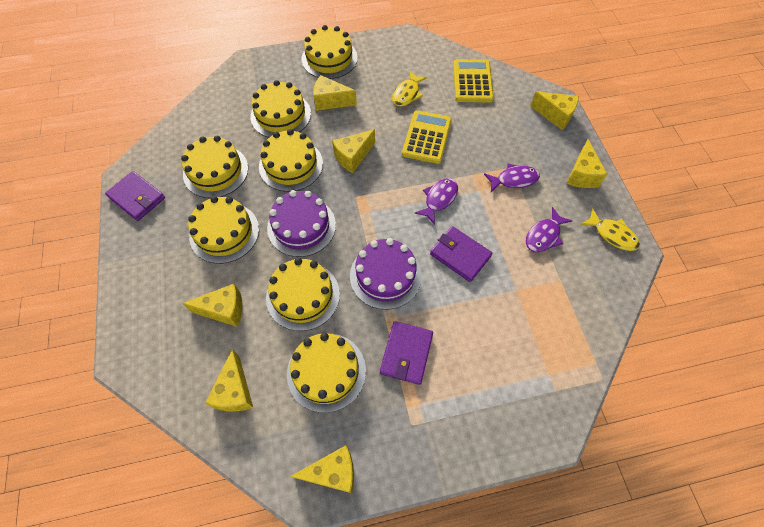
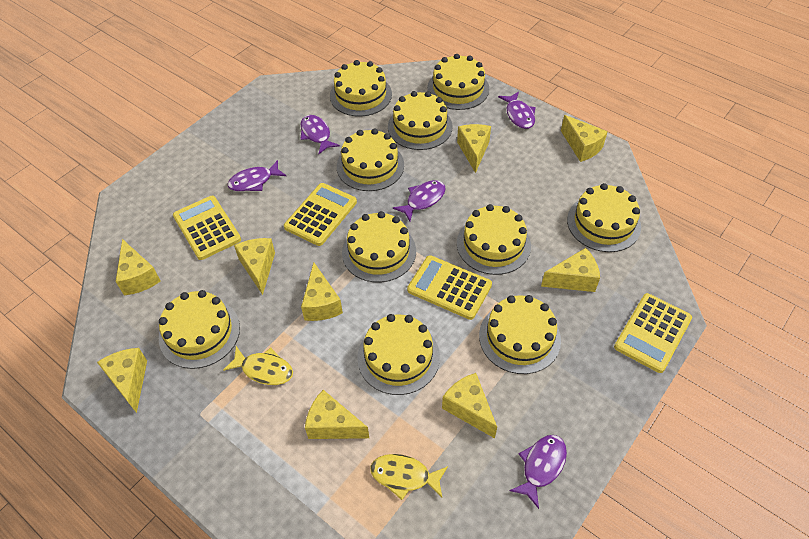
purple cake: [267,190,336,257] [350,238,422,310] = 2 -> none = 0
purple fish: [414,178,458,225] [484,164,540,192] [526,207,572,252] = 3 -> [228,160,286,191] [300,115,340,154] [393,180,446,221] [498,92,536,129] [509,435,567,509] = 5
purple wallet: [105,171,165,221] [380,321,433,385] [430,226,492,282] = 3 -> none = 0
yellow cake: [181,136,248,198] [188,196,259,264] [251,80,311,138] [259,129,323,192] [266,258,340,331] [287,333,366,413] [302,25,358,79] = 7 -> [159,290,240,369] [330,60,392,117] [337,128,404,191] [342,211,416,282] [357,314,440,395] [388,91,453,150] [427,54,489,110] [457,204,531,275] [479,295,561,374] [567,183,641,252] = 10
yellow calculator: [402,110,452,164] [453,59,494,102] = 2 -> [173,196,241,260] [284,183,357,246] [407,255,492,320] [614,293,692,373] = 4
yellow cheese: [182,284,243,327] [205,349,253,412] [290,445,354,493] [313,75,357,111] [332,129,375,173] [530,92,579,130] [567,139,608,188] = 7 -> [97,348,147,413] [115,239,161,295] [234,238,275,295] [301,263,343,321] [305,390,369,439] [442,373,497,438] [457,124,491,173] [541,248,600,292] [561,115,608,162] = 9

